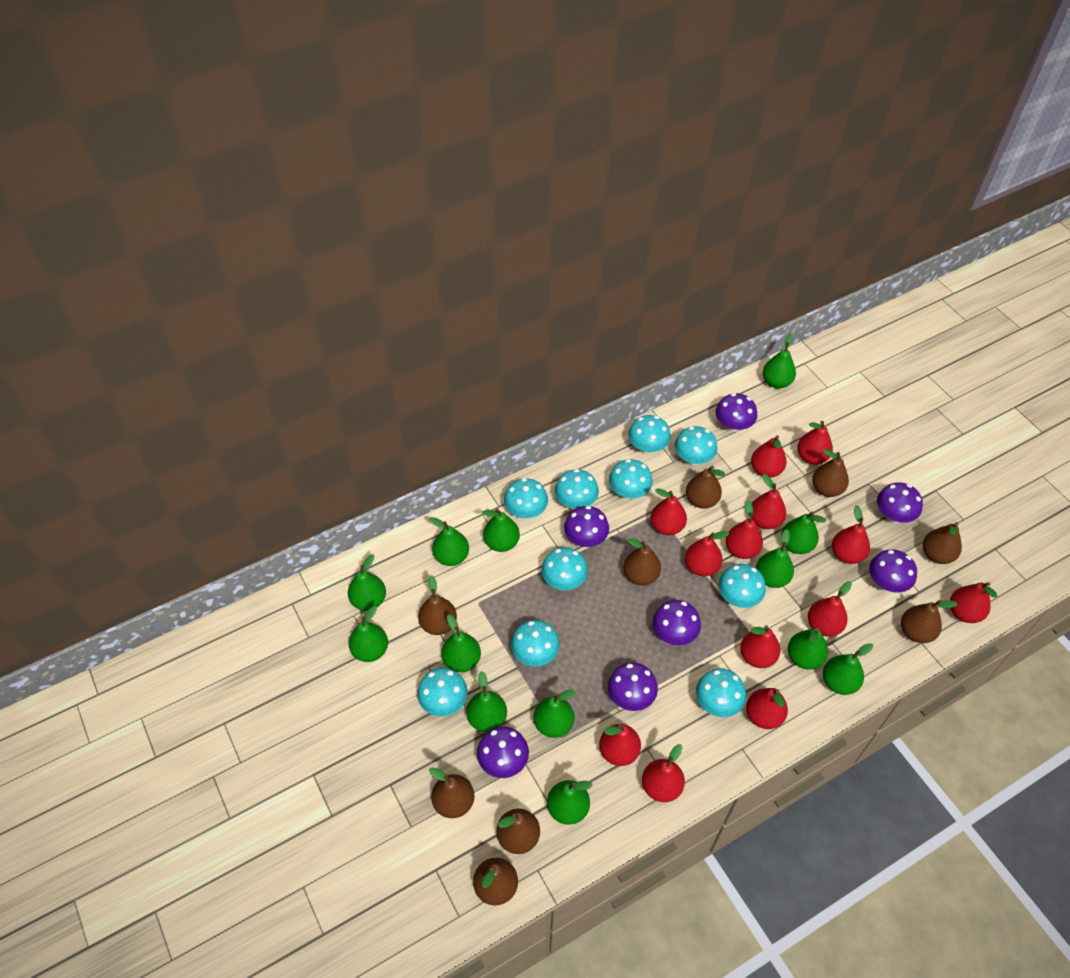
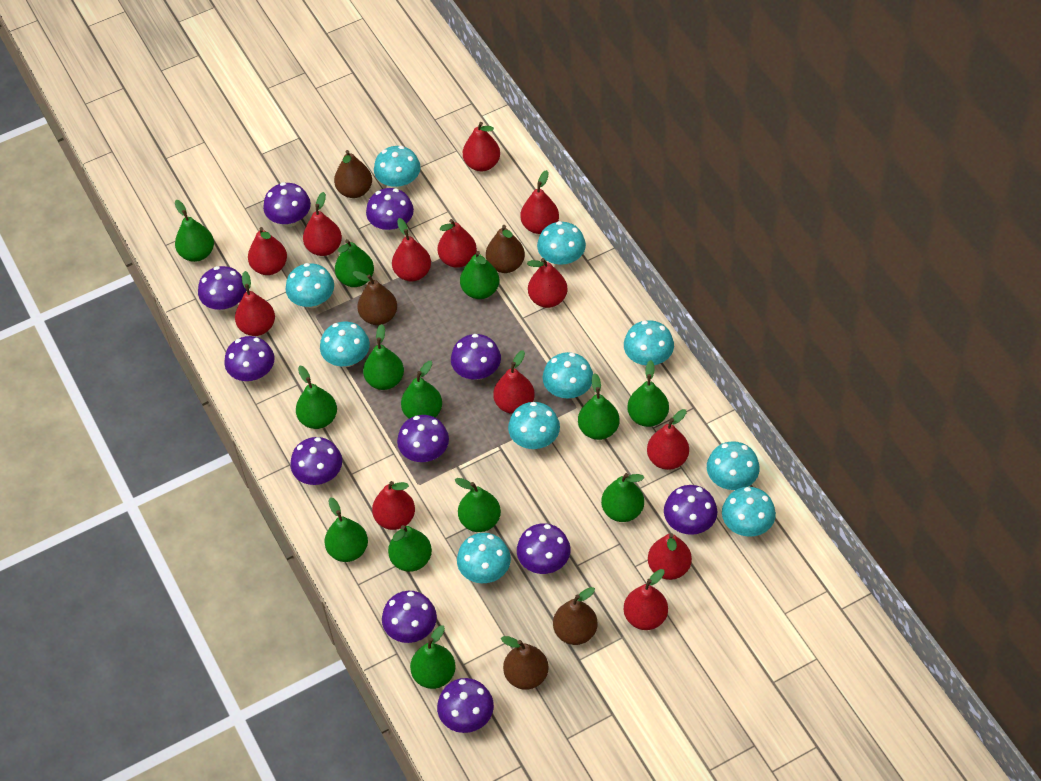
brown pear: [418,575,457,635] [429,767,474,818] [473,858,518,905] [496,809,540,854] [624,538,661,585] [686,466,725,509] [812,449,849,497] [901,600,958,643] [923,522,962,564] = 9 -> [334,150,372,198] [352,271,397,325] [486,225,525,273] [501,636,549,690] [553,587,598,645] = 5
purple mushroom: [477,726,529,778] [564,506,609,547] [608,662,658,711] [653,600,701,645] [715,393,757,432] [869,549,917,593] [877,482,923,523] = 7 -> [198,266,246,311] [225,336,274,382] [263,182,311,227] [290,437,342,485] [366,188,414,232] [382,591,437,643] [397,415,449,462] [437,678,494,733] [451,334,501,380] [517,523,571,574] [664,485,717,535] = 11

